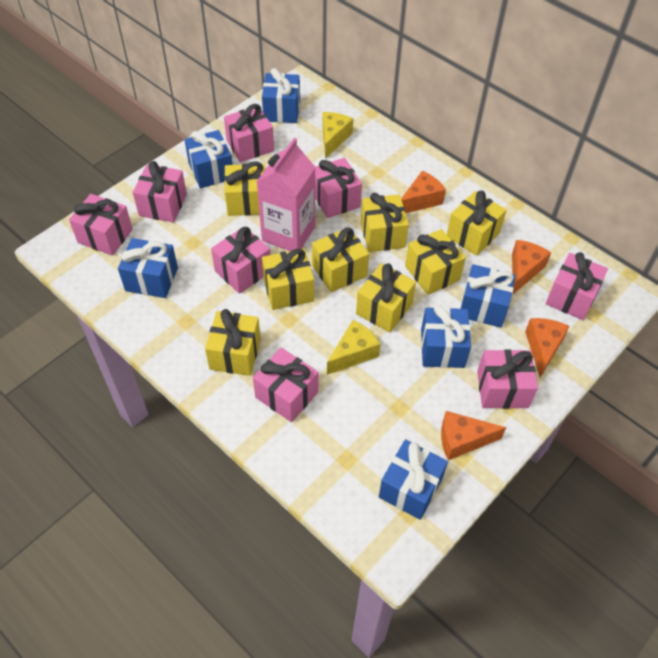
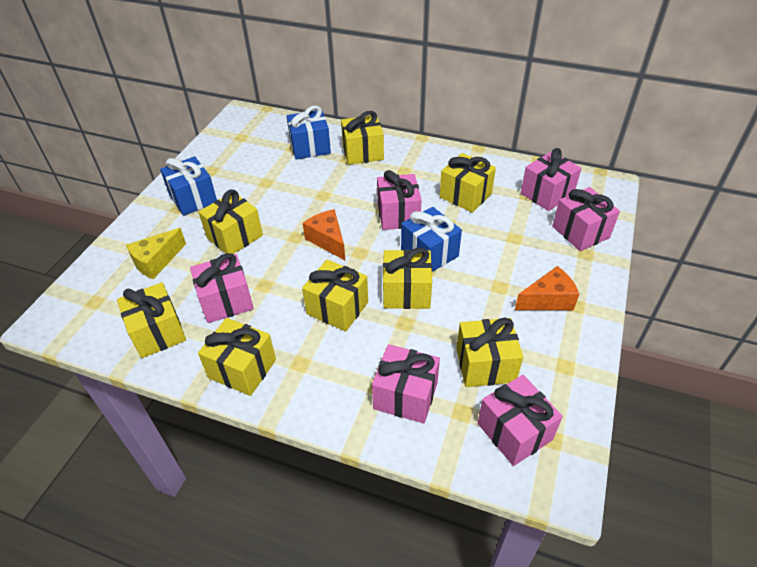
blue gift: [118,238,178,298] [184,130,233,188] [262,68,300,123] [379,439,448,520] [421,305,471,368] [461,264,516,328] = 6 -> [160,156,217,216] [287,106,331,159] [401,207,462,272] = 3
orange cheese: [401,170,446,213] [441,411,506,460] [512,240,551,294] [525,318,570,378] = 4 -> [303,209,345,260] [515,266,579,310] = 2
pink carton: [257,138,316,251] = 1 -> none = 0
pink gift: [69,194,133,256] [133,161,187,223] [211,227,270,294] [224,104,274,162] [253,348,318,422] [315,158,362,218] [477,350,538,409] [546,252,608,320] = 8 -> [190,253,254,323] [372,344,440,424] [377,170,422,230] [478,375,563,466] [521,148,581,211] [552,187,620,251] = 6
yellow cheese: [322,112,353,159] [327,320,381,375] = 2 -> [126,228,186,279] = 1

